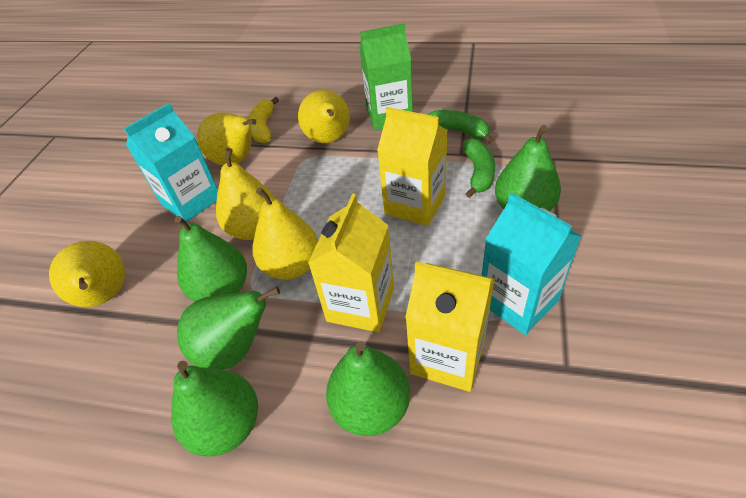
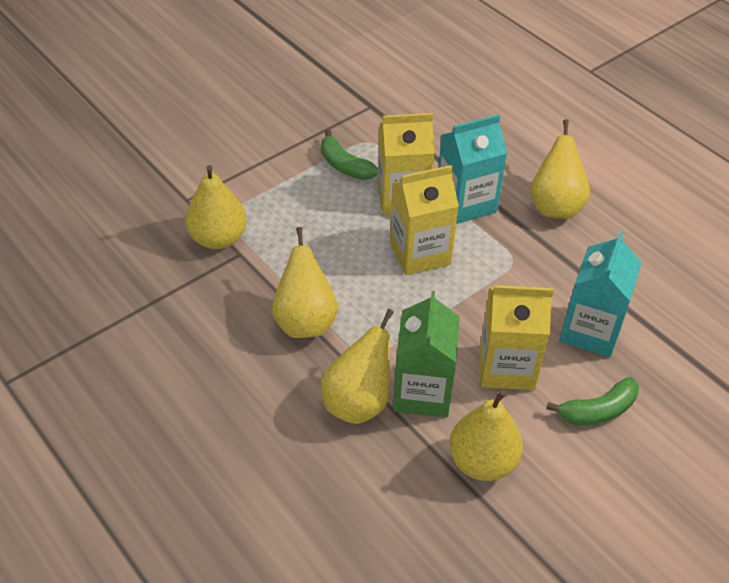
green pear: [171,361,258,456] [174,216,247,301] [177,287,280,370] [326,341,410,436] [495,125,561,211] = 5 -> none = 0
yellow banana: [248,97,279,143] = 1 -> none = 0

